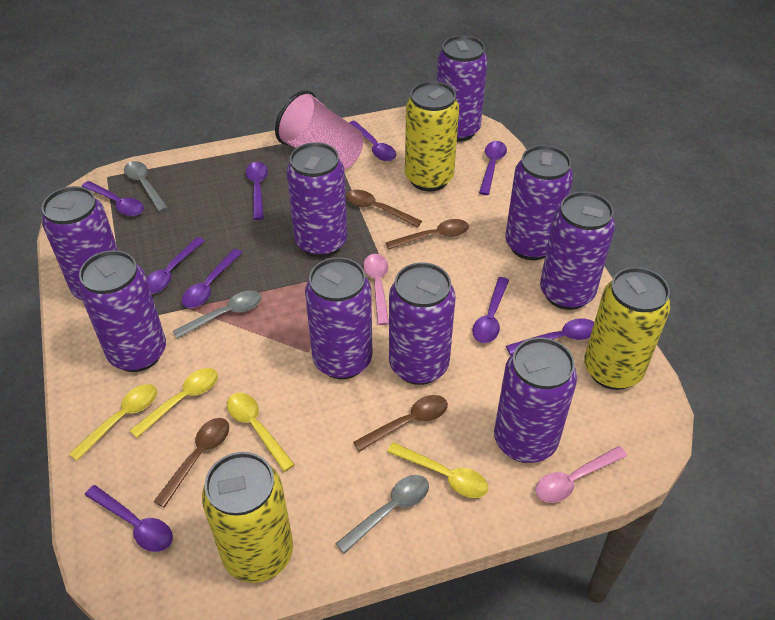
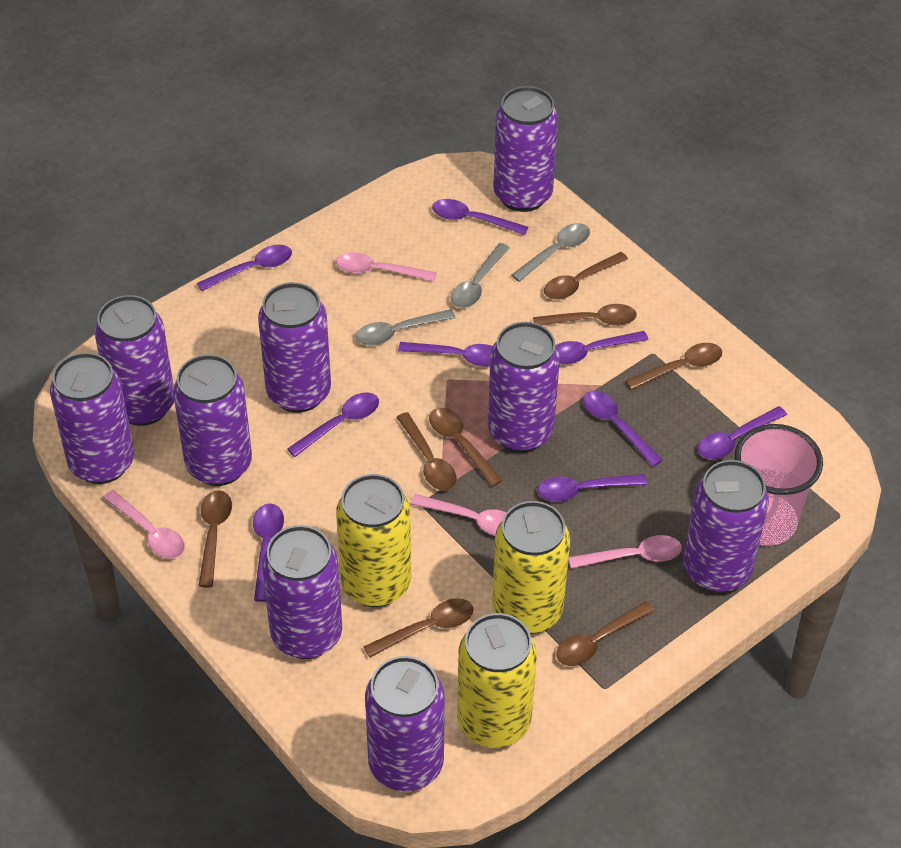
brown spoon: [154,418,229,508] [346,190,422,227] [353,395,448,452] [385,219,469,249] = 4 -> [198,490,232,588] [363,598,473,658] [396,412,457,491] [429,408,503,487] [533,304,637,326] [544,252,628,300] [556,601,655,666] [625,343,722,390] = 8
pink spoon: [363,254,389,325] [536,446,627,503] = 2 -> [103,490,185,559] [336,252,437,281] [411,494,506,535] [568,535,682,569] = 4
yellow spoon: [69,384,157,461] [129,368,218,438] [227,393,295,472] [387,442,488,498] = 4 -> none = 0

